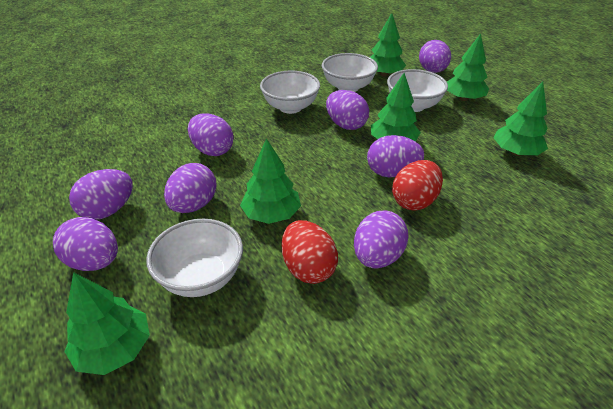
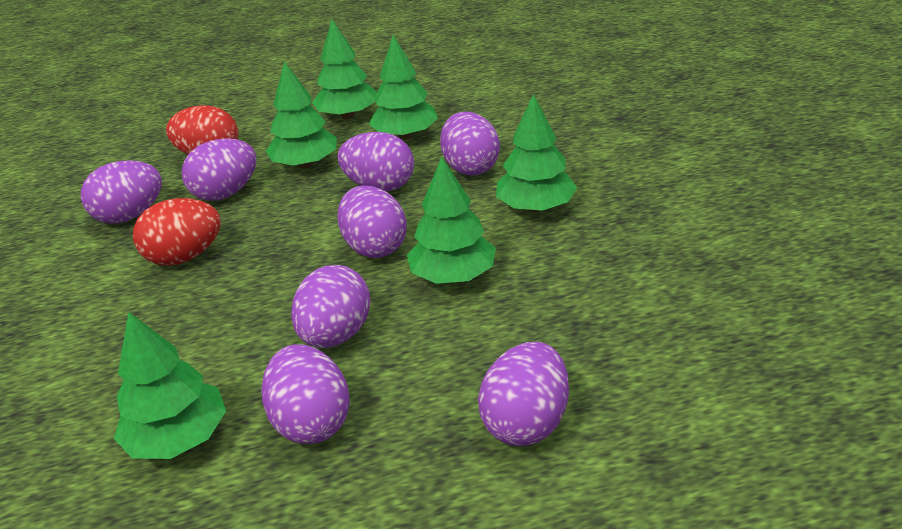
white bowl: [146,219,243,297] [260,71,320,114] [322,53,378,92] [387,69,448,112] = 4 -> none = 0

